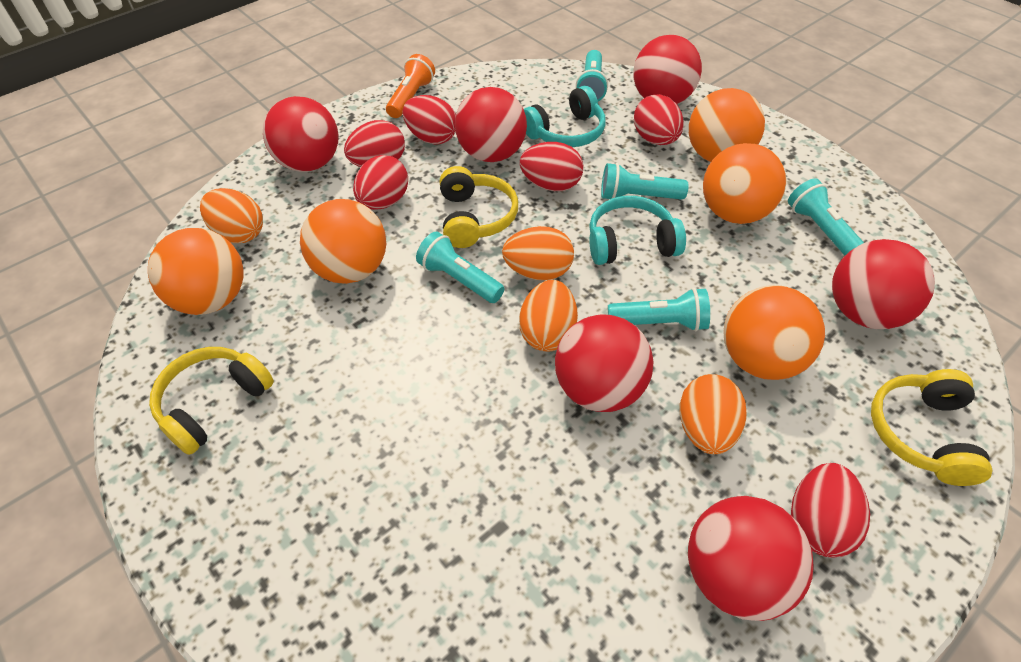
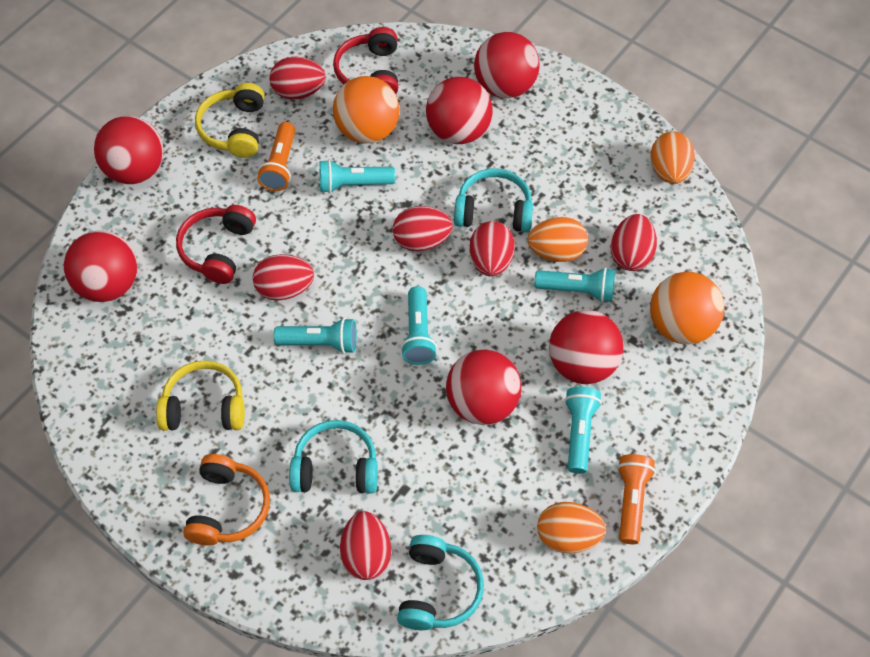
orange ball: [148,228,244,315] [300,199,386,284] [689,88,765,162] [703,143,786,224] [723,285,825,380] = 5 -> [333,76,400,144] [650,272,724,345] = 2
orange egg: [200,188,263,243] [502,226,574,280] [519,280,578,352] [680,374,747,454] = 4 -> [528,217,588,262] [537,502,606,553] [650,132,695,184] = 3
orange flashlight: [386,54,435,118] = 1 -> [257,122,295,191] [617,454,656,544] = 2
orange headphones: none = 0 -> [183,454,270,545] = 1
red headphones: none = 0 -> [176,205,256,284] [333,27,398,94] = 2
turquoise headphones: [524,86,606,147] [589,196,686,265] = 2 -> [289,420,378,493] [397,535,484,630] [454,168,533,232] = 3
yellow headphones: [149,347,274,455] [440,166,518,248] [871,369,993,486] = 3 -> [156,360,245,431] [195,83,264,158] = 2

